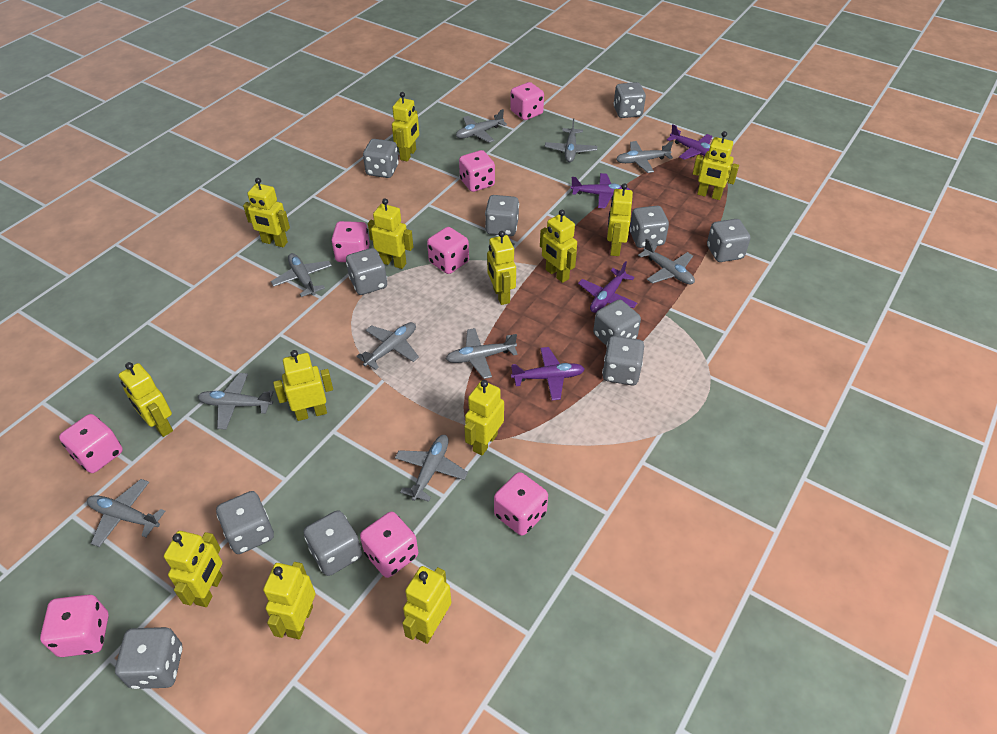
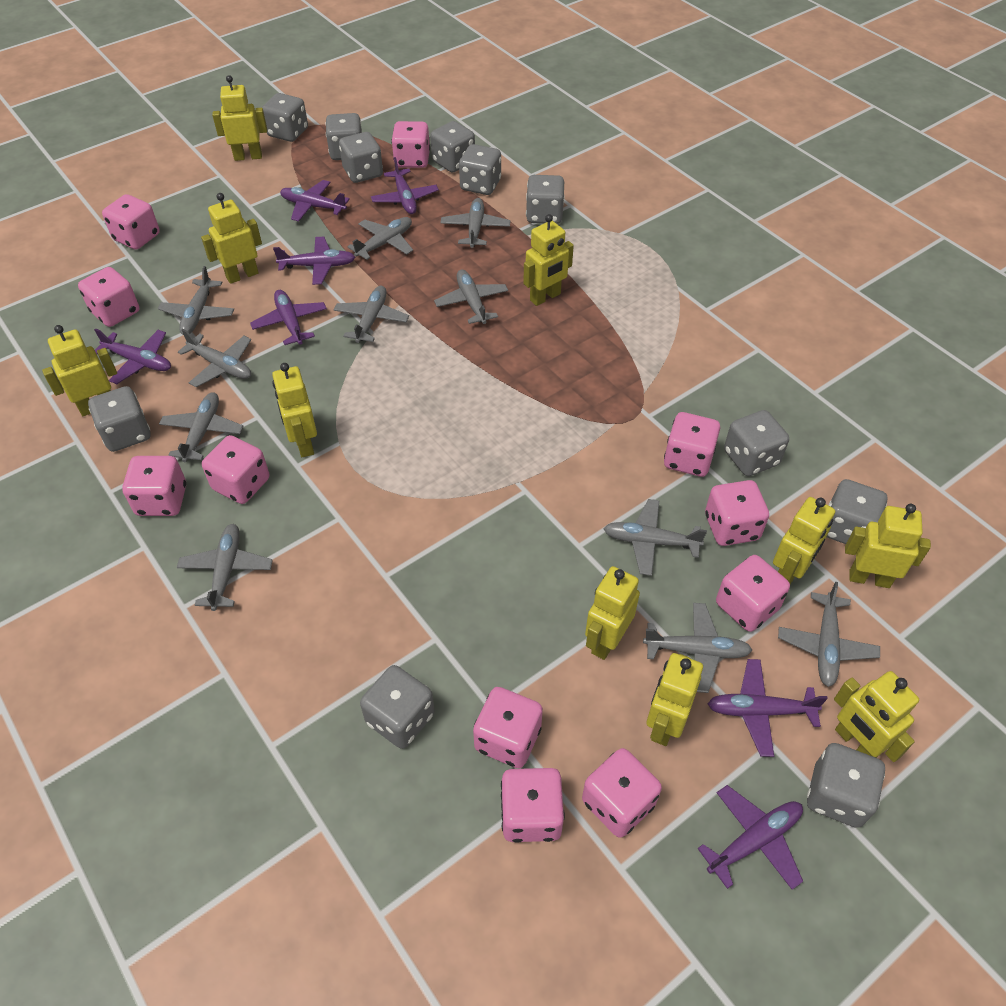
grey plane: [87,479,165,547] [198,373,274,430] [271,253,332,297] [356,322,419,370] [395,435,468,502] [446,328,518,379] [456,109,507,143] [545,119,597,162] [616,141,673,173] [638,238,695,285] = 10 -> [158,266,234,335] [159,392,243,462] [177,524,273,611] [178,329,251,387] [334,286,409,343] [347,217,413,260] [434,269,508,324] [440,198,511,248] [603,499,707,576] [643,603,752,693] [778,582,880,687] = 11
pink dice: [40,595,109,657] [59,414,123,473] [331,221,370,262] [360,512,418,578] [427,227,469,274] [459,150,495,192] [494,472,548,536] [510,82,544,120] = 8 -> [78,267,139,327] [102,194,160,250] [122,456,186,516] [202,435,269,504] [391,121,430,168] [473,687,543,768] [501,768,565,843] [582,748,662,838] [664,412,720,477] [705,480,769,546] [716,555,790,632] = 11
purple plane: [511,347,585,400] [571,173,630,208] [578,261,637,313] [667,124,713,160] = 4 -> [94,328,171,384] [250,290,327,345] [273,237,355,285] [280,180,350,221] [371,157,439,214] [697,785,803,890] [708,659,828,757] = 7
yellow robot: [119,362,173,437] [164,531,223,607] [243,178,290,247] [263,562,316,639] [273,350,333,421] [368,198,413,269] [392,92,419,161] [402,566,451,644] [464,380,504,455] [487,231,516,305] [540,210,577,283] [607,183,633,256] [693,131,739,200] = 13 -> [42,325,117,416] [201,193,262,284] [212,75,267,161] [272,363,317,457] [523,214,574,306] [585,566,640,660] [646,653,703,746] [773,497,835,584] [834,671,919,762] [845,504,931,588] = 10

